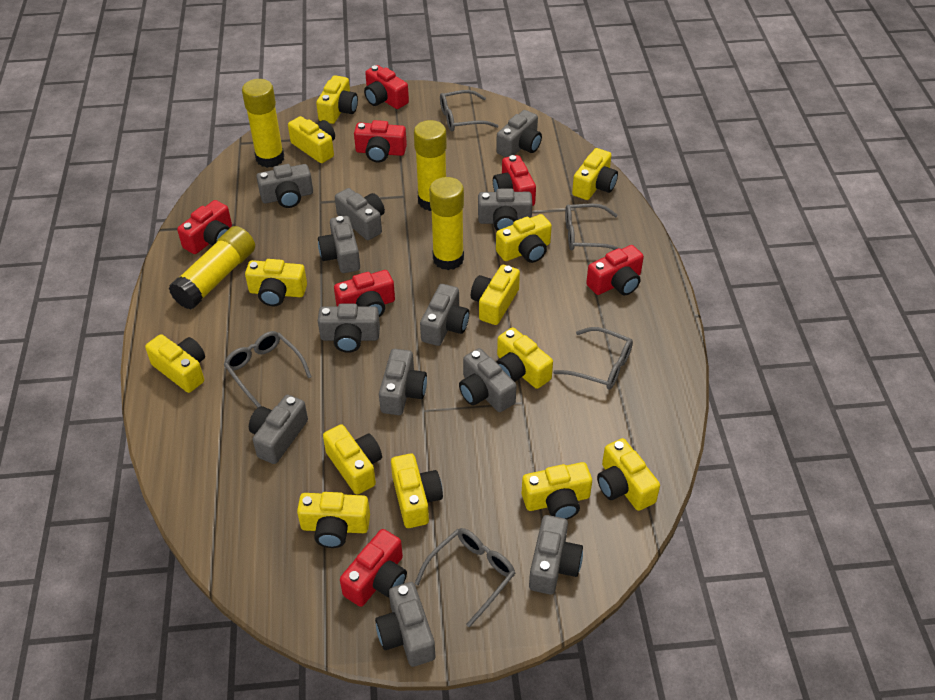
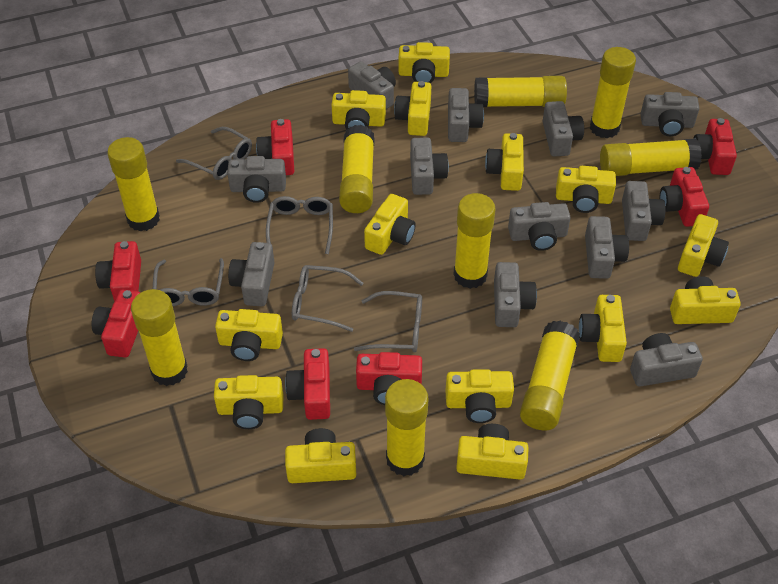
yellow camera: [145,334,205,393] [245,259,307,306] [288,116,335,163] [297,492,370,548] [316,75,358,124] [323,424,382,495] [391,454,443,528] [471,265,520,325] [496,214,552,263] [497,327,553,389] [522,462,592,520] [572,148,618,200] [597,438,660,511] = 13 -> [214,375,284,429] [215,309,283,361] [285,428,356,483] [331,90,386,130] [364,194,416,255] [394,81,431,136] [398,42,450,83] [445,369,514,423] [456,424,529,480] [485,133,524,191] [556,166,616,213] [579,295,627,362] [670,276,741,324] [678,214,729,277] = 14
yellow glue stick: [169,226,255,310] [242,79,284,168] [414,120,447,211] [429,177,464,270] = 4 -> [107,137,160,231] [131,289,188,386] [339,125,375,213] [385,379,428,476] [453,193,496,289] [474,76,567,107] [520,321,580,430] [590,47,636,138] [600,138,702,176] = 9

